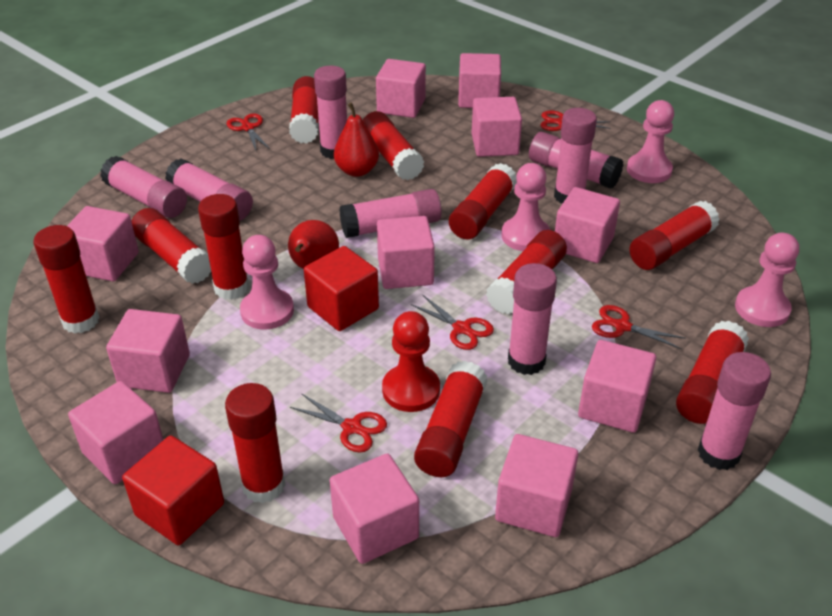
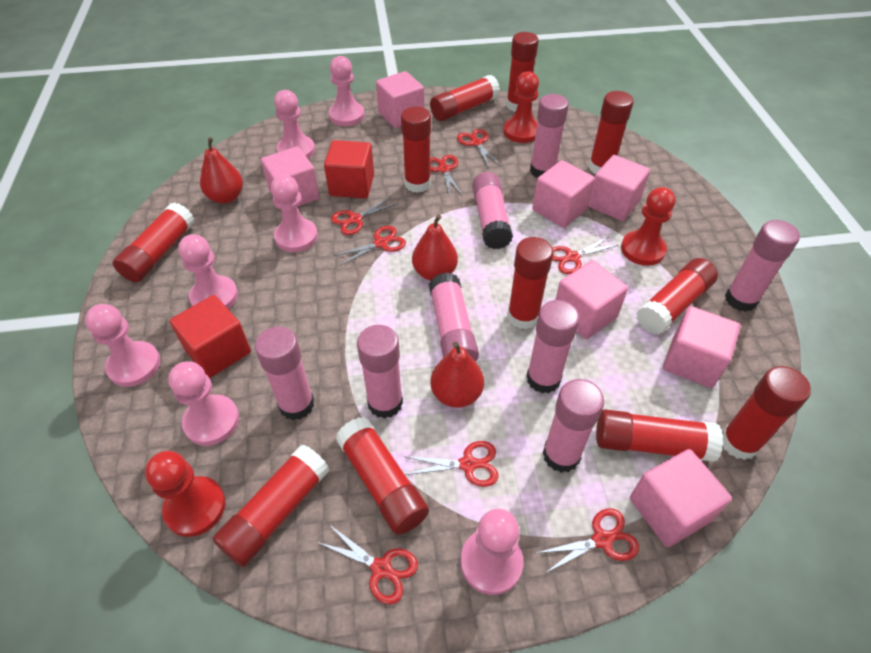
pink cube: [67,206,139,281] [68,381,163,484] [106,309,190,393] [330,453,419,564] [376,59,426,118] [377,216,435,289] [458,53,501,108] [472,97,522,157] [495,434,578,537] [555,187,620,263] [578,340,656,433] = 11 -> [261,146,320,207] [376,71,424,128] [532,160,595,228] [555,260,628,339] [588,155,650,221] [630,449,732,547] [663,306,741,388] = 7
pink pawn: [240,235,294,330] [501,163,550,251] [627,100,674,183] [735,233,799,327] = 4 -> [85,304,161,387] [168,361,239,446] [178,234,238,309] [271,174,318,252] [274,90,315,159] [329,56,365,126] [460,509,524,595] = 7
red pawn: [382,311,440,412] = 1 -> [145,451,226,537] [504,71,539,143] [621,187,676,266] = 3
red pear: [288,220,339,269] [334,102,379,177] = 2 -> [200,137,243,204] [412,215,458,281] [430,342,484,408] = 3
red scissors: [227,113,270,150] [290,393,387,453] [411,295,494,350] [541,110,610,131] [592,305,686,349] = 5 -> [317,525,418,605] [331,197,398,235] [333,226,406,266] [404,441,499,487] [430,155,462,195] [457,129,500,168] [536,509,639,574] [552,237,618,274] = 8

